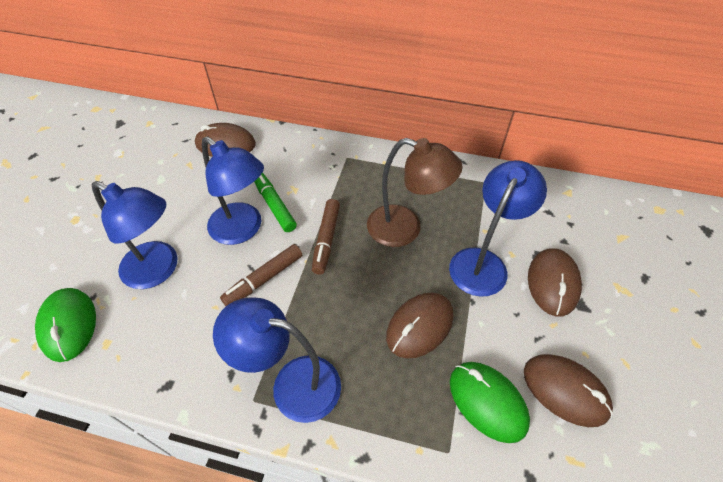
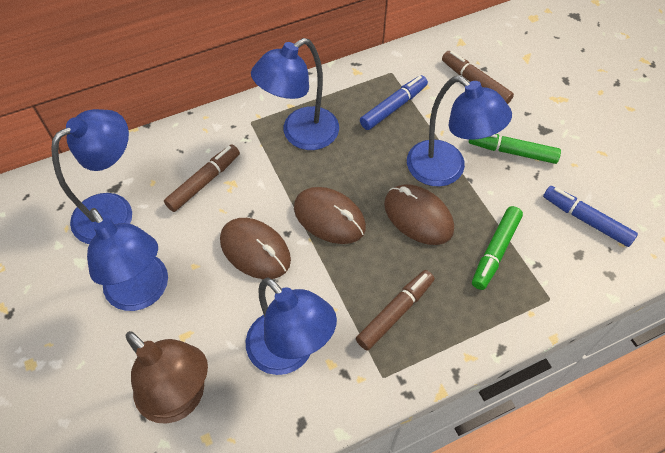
blue lamp: [91,181,177,289] [202,136,264,245] [213,297,341,423] [449,160,547,297] = 4 -> [51,109,132,244] [87,208,168,311] [246,277,337,375] [251,38,339,150] [407,76,512,187] = 5
blue marker: none = 0 -> [360,75,428,130] [543,186,638,247] = 2
brown marker: [220,244,302,306] [312,199,340,275] = 2 -> [164,144,240,212] [356,270,434,351] [442,51,514,104] = 3
brown mouse: [195,123,256,157] [386,293,453,358] [524,354,613,427] [528,248,582,316] = 4 -> [220,218,291,279] [294,187,366,244] [384,184,454,245] = 3
green marker: [254,172,297,232] = 1 -> [469,134,561,164] [472,206,523,290] = 2
green mouse: [35,288,96,362] [450,362,530,443] = 2 -> none = 0

